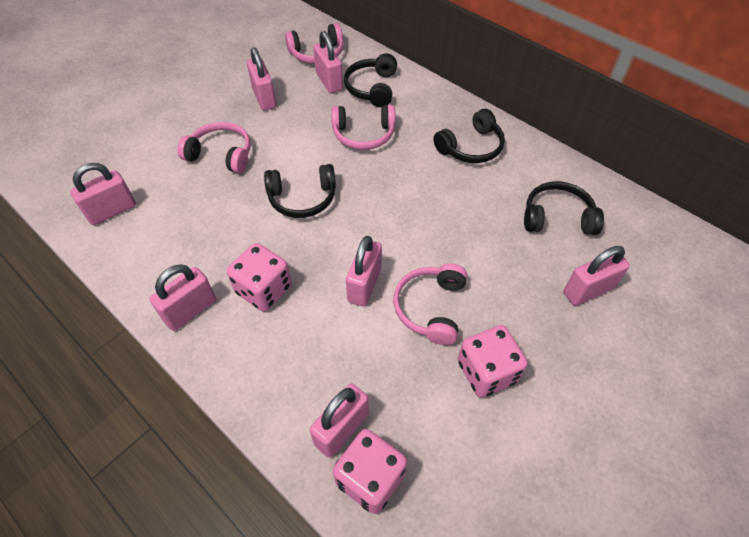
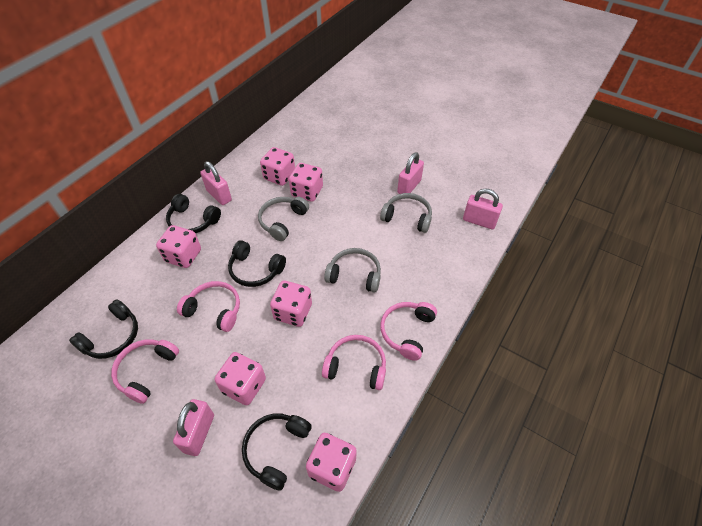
grey headphones: none = 0 -> [258,197,309,241] [324,248,381,293] [380,193,432,233] = 3
pink dice: [227,243,292,311] [333,429,407,514] [458,325,528,398] = 3 -> [156,225,201,268] [215,352,266,405] [260,147,295,186] [270,281,312,327] [289,163,323,202] [306,433,357,492] = 6
pink padlock: [70,163,136,225] [149,264,216,331] [247,47,276,110] [310,384,369,458] [313,31,343,93] [346,236,382,307] [564,246,630,306] = 7 -> [173,399,214,456] [200,161,232,205] [397,152,424,194] [463,188,503,230] = 4

